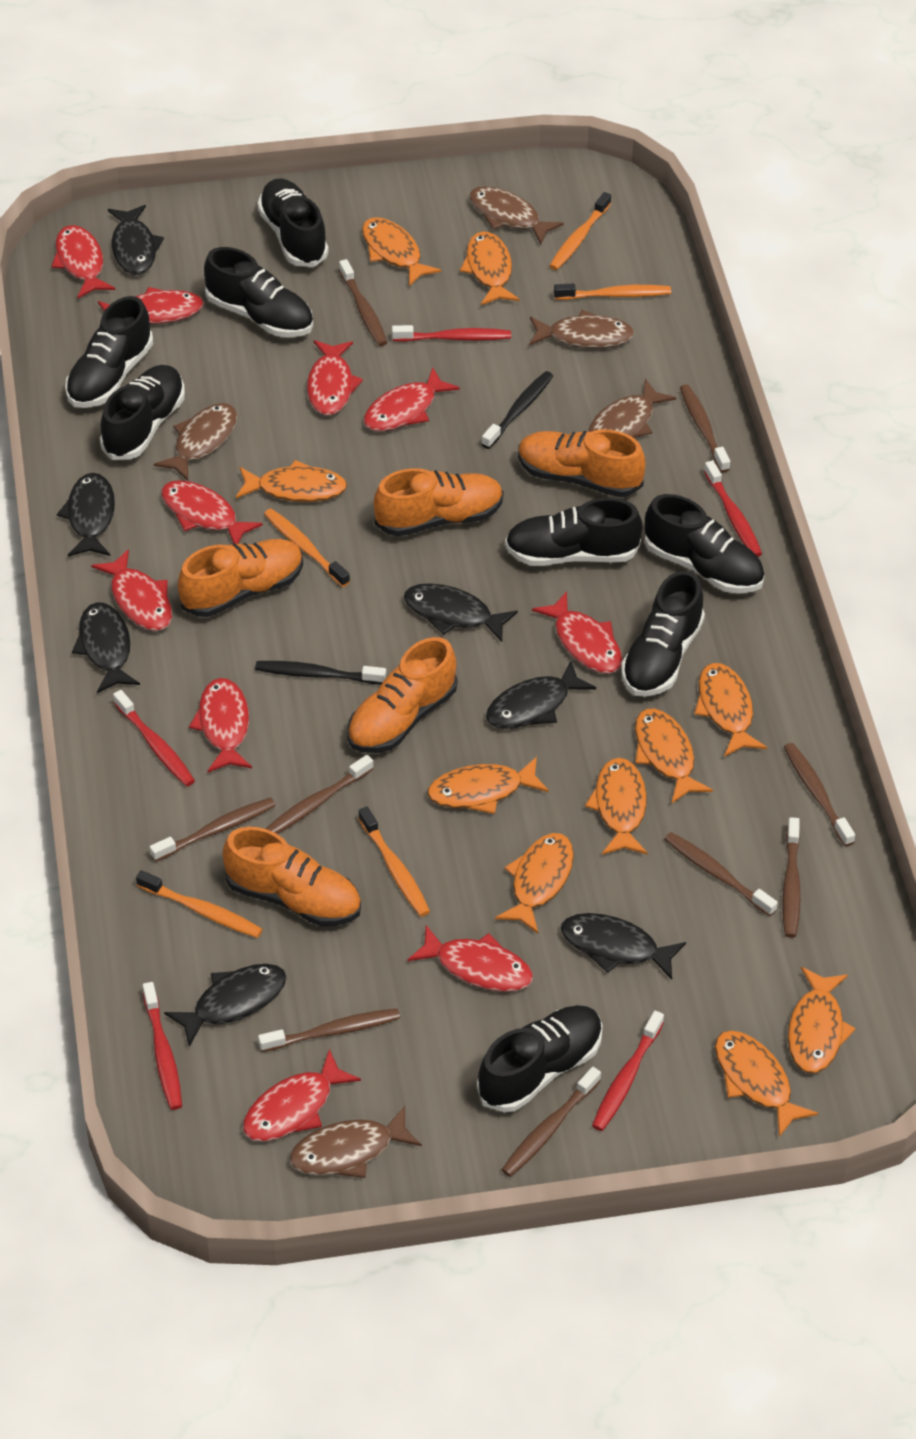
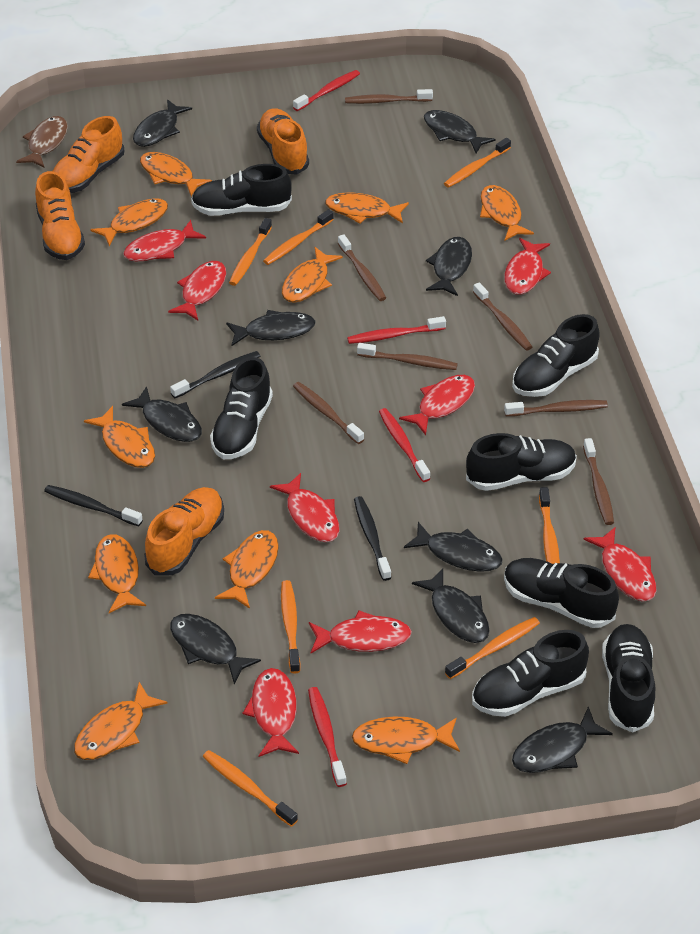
black fish: [57,473,115,557] [72,603,140,693] [108,205,164,275] [164,964,287,1047] [404,583,518,642] [486,661,596,729] [561,913,686,980] = 7 -> [122,386,202,442] [133,99,192,147] [170,614,261,684] [226,310,316,346] [404,522,503,572] [412,568,490,643] [424,110,496,153] [426,237,472,296] [512,706,613,773] = 9
black shoe: [65,296,153,408] [100,365,185,460] [204,247,313,338] [257,178,329,267] [477,1005,603,1112] [505,498,643,566] [621,571,705,697] [644,494,764,593] = 8 -> [191,164,292,216] [210,357,273,459] [466,433,577,491] [472,630,589,717] [504,558,619,628] [512,314,600,397] [602,624,655,733] = 7
black toothbrush: [255,661,386,684] [481,371,553,449] = 2 -> [44,485,143,526] [170,351,260,398] [354,496,391,581] = 3
brown fish: [154,403,237,481] [290,1106,422,1178] [469,186,564,244] [529,310,634,348] [588,379,676,438] = 5 -> [16,116,68,168] = 1
brown toothbrush: [150,797,276,862] [258,1008,400,1052] [265,755,373,834] [339,259,387,346] [501,1067,601,1177] [665,832,778,916] [680,384,730,473] [782,817,801,938] [784,743,855,846] = 9 -> [293,382,364,444] [338,234,386,301] [345,89,433,104] [357,343,458,370] [473,282,532,351] [504,400,608,417] [583,438,614,525] = 7
orange shoe: [178,539,303,617] [222,827,361,926] [348,637,457,753] [374,468,504,536] [518,429,646,497] = 5 -> [35,171,85,260] [53,116,124,193] [144,487,224,576] [257,108,309,175] = 4
orange toothbrush: [136,870,263,938] [264,509,350,587] [358,807,430,917] [549,192,611,270] [554,283,671,300] = 5 -> [203,750,298,827] [229,218,272,286] [263,209,334,265] [281,580,300,674] [444,138,511,188] [445,617,540,679] [539,487,560,564] = 7
red fish: [51,225,115,299] [91,549,172,631] [98,287,204,324] [161,480,263,544] [189,678,252,772] [243,1049,361,1141] [307,340,363,416] [364,367,460,431] [407,925,533,992] [532,592,622,674] = 10 -> [123,220,206,261] [168,261,226,320] [242,668,299,757] [270,473,340,542] [309,610,412,653] [399,375,475,435] [504,238,551,295] [583,527,657,601] = 8
red toothbrush: [113,690,195,786] [143,982,182,1110] [392,325,511,342] [592,1011,664,1131] [704,460,762,557] = 5 -> [293,70,360,111] [308,687,347,787] [347,316,446,344] [379,408,430,482] = 4

